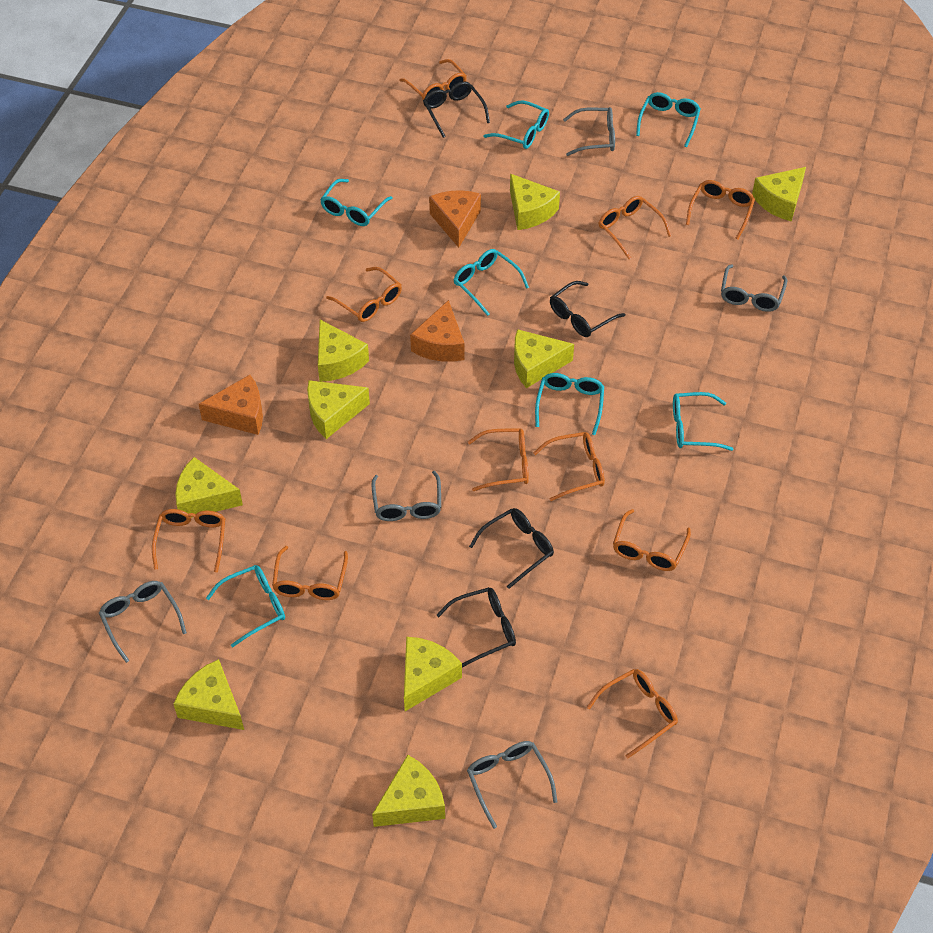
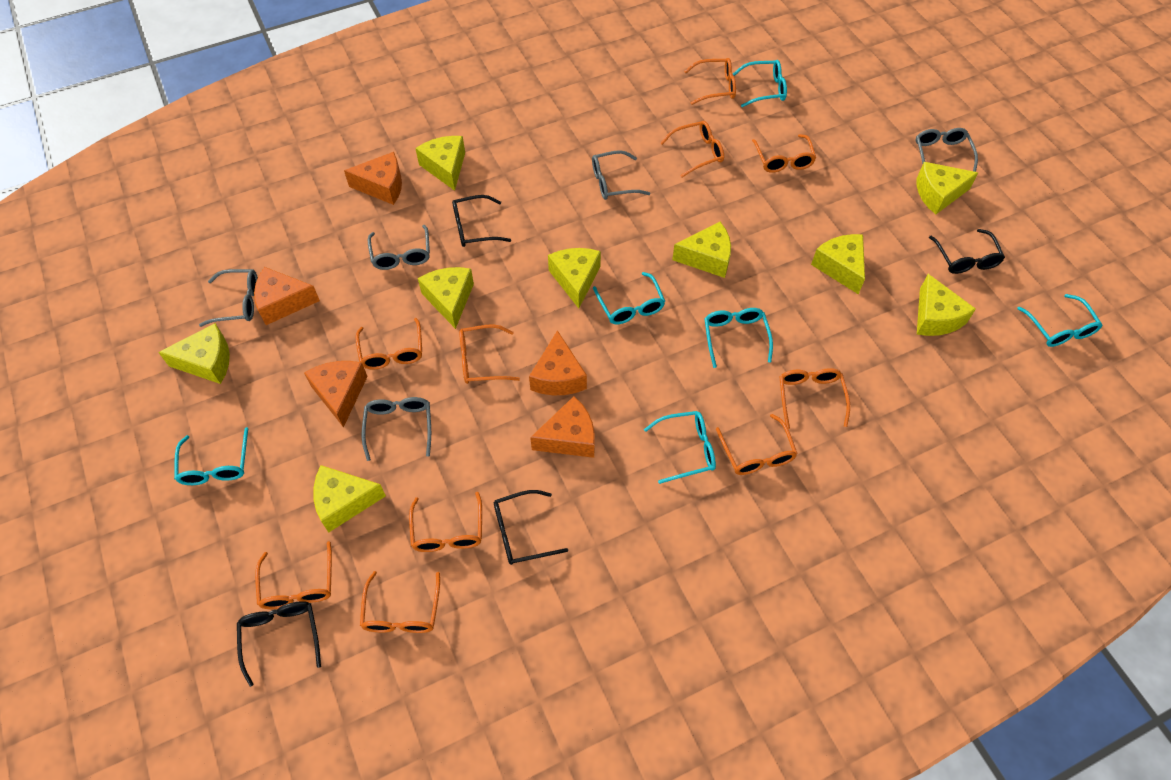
orange cheese: [199,375,263,435] [410,300,465,362] [429,190,481,248] = 3 -> [254,267,320,325] [304,361,368,428] [344,152,402,205] [529,330,587,395] [530,396,595,458] = 5
turquoise glasses: [206,565,285,647] [320,179,393,226] [454,249,529,316] [483,101,549,149] [535,373,604,435] [636,92,701,147] [673,392,733,451] = 7 -> [174,427,248,485] [593,272,665,324] [644,411,716,484] [704,308,773,368] [733,60,787,107] [1017,294,1102,347] = 6

